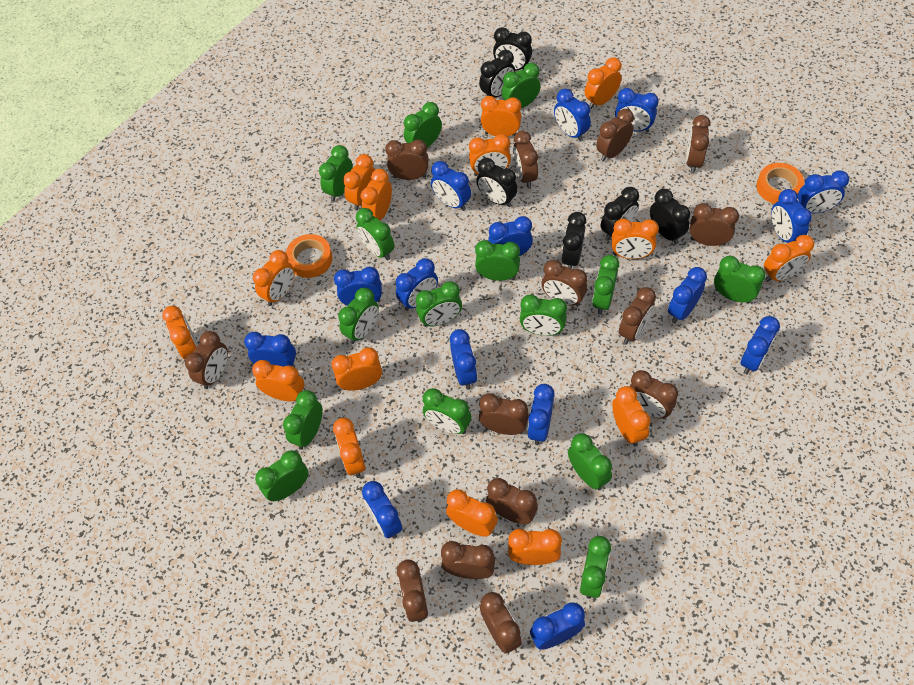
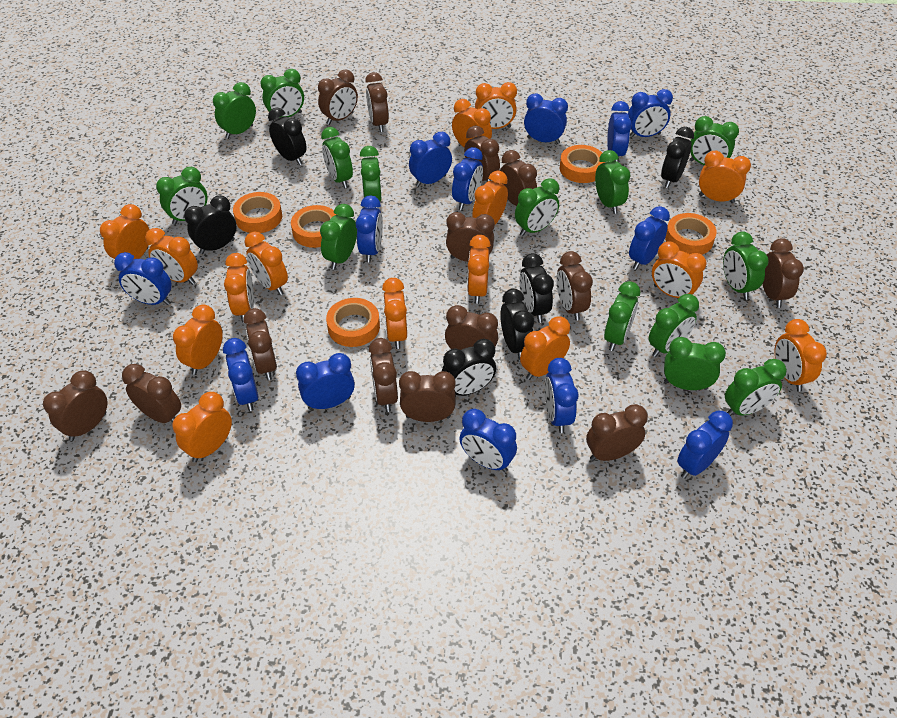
blue clock: [244,332,296,367] [334,267,382,306] [362,481,403,539] [396,258,438,311] [431,161,471,211] [450,329,477,390] [488,216,533,256] [527,384,555,445] [530,602,585,650] [554,89,591,142] [615,88,659,132] [668,267,707,323] [741,316,780,374] [771,189,812,243] [798,170,849,214] = 15 -> [114,252,172,305] [223,338,259,411] [296,353,355,410] [356,195,383,262] [409,132,452,187] [452,147,483,210] [459,409,517,472] [524,94,568,144] [544,358,578,433] [607,101,632,162] [628,89,673,138] [629,206,670,270] [677,411,733,479] = 13
green clock: [255,450,309,501] [283,390,323,450] [319,145,353,202] [338,288,379,344] [356,208,395,261] [404,102,442,148] [416,281,462,327] [423,388,471,434] [475,240,520,281] [501,63,541,108] [520,295,567,336] [568,433,612,490] [580,536,611,599] [592,255,619,315] [714,256,766,304] = 15 -> [156,167,208,225] [213,82,256,139] [260,69,304,121] [320,204,357,270] [321,127,353,189] [360,146,382,208] [515,178,559,236] [595,150,631,214] [604,281,640,351] [649,294,699,357] [664,337,726,390] [690,116,739,165] [723,232,769,300] [725,359,787,416] = 14
orange tape: [286,234,332,278] [756,163,804,204] = 2 -> [233,192,282,233] [291,205,337,248] [326,298,380,347] [560,145,605,183] [665,213,717,255] = 5

